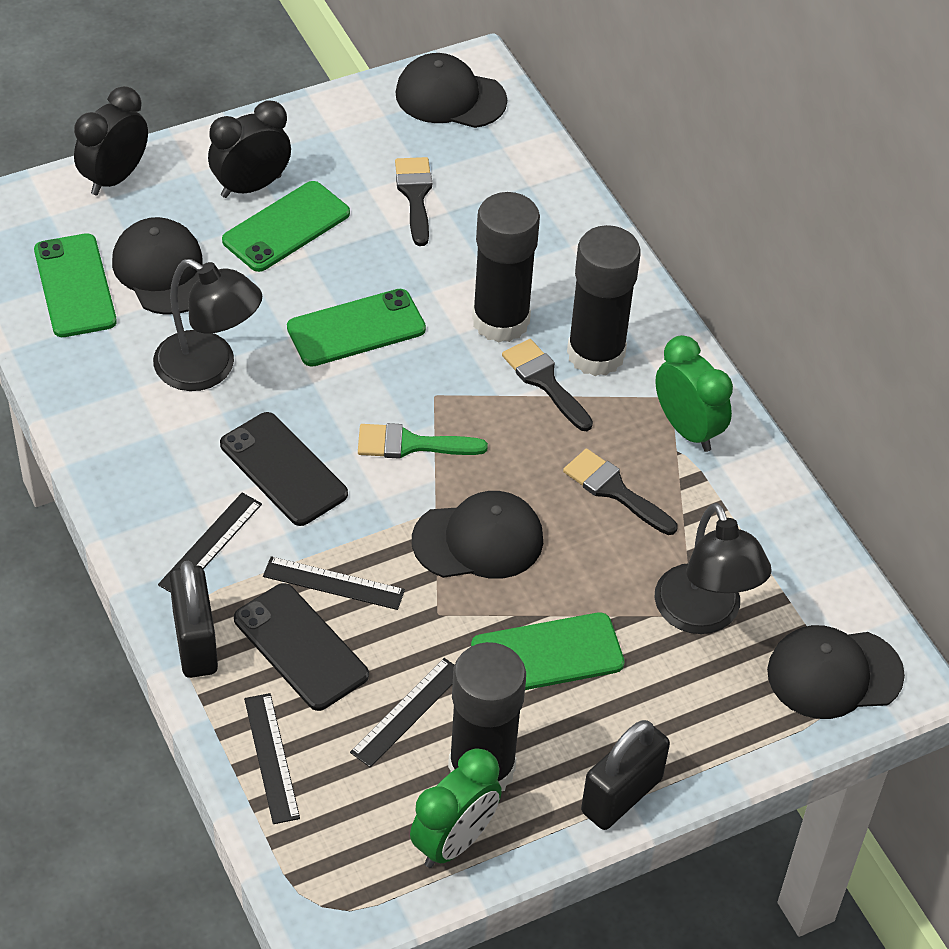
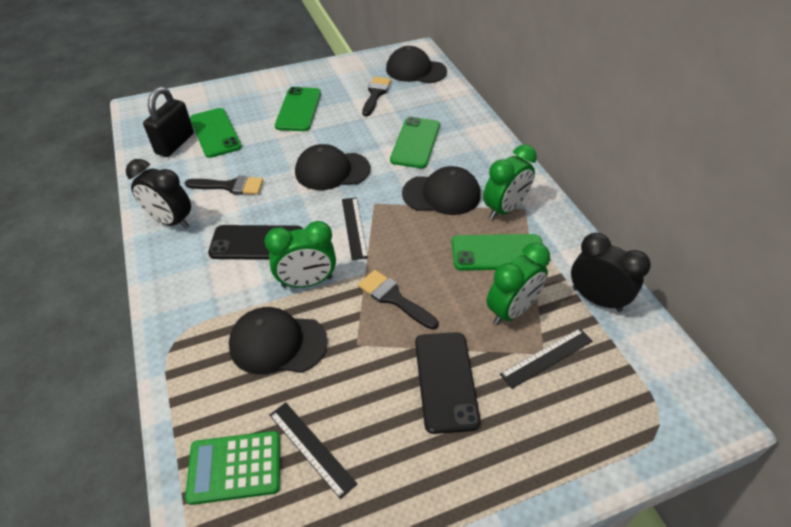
black glue stick: [448,642,526,791] [472,192,540,343] [567,225,641,376] = 3 -> none = 0
black lamp: [153,259,262,391] [655,503,772,634] = 2 -> none = 0
black padlock: [169,561,218,678] [581,720,670,830] = 2 -> [143,87,194,157] = 1
black ruler: [158,493,262,593] [244,693,300,824] [263,556,405,610] [350,658,454,767] = 4 -> [269,402,358,499] [342,197,368,260] [500,328,593,389] = 3
green brush: [358,423,488,458] = 1 -> none = 0
green calculator: none = 0 -> [185,431,280,505] = 1
green clock: [410,748,502,868] [655,335,733,452] = 2 -> [265,221,336,288] [483,144,537,220] [487,243,550,325] = 3

